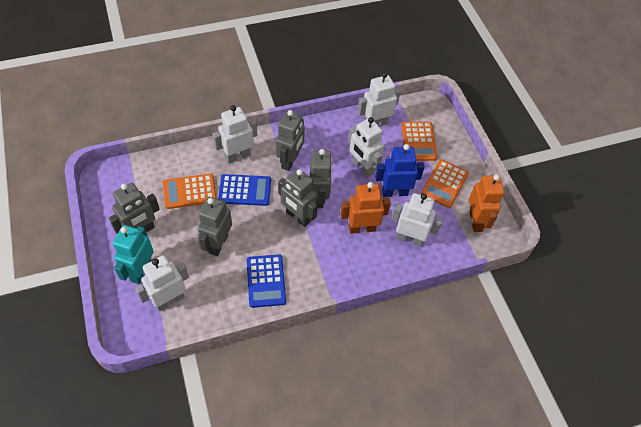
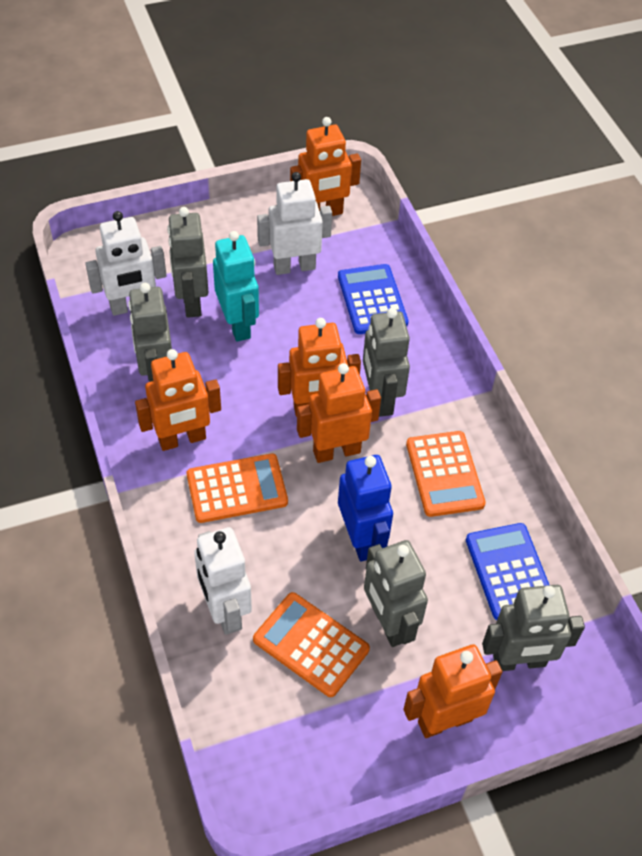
orange robot: [341,182,391,234] [469,174,504,232] = 2 -> [135,349,221,451] [278,318,361,417] [290,117,361,216] [297,363,381,463] [403,644,502,738] = 5
white robot: [135,255,189,311] [213,105,257,164] [348,117,384,177] [357,72,400,126] [391,193,443,247] = 5 -> [85,211,166,316] [194,527,252,635] [257,172,332,275] = 3

